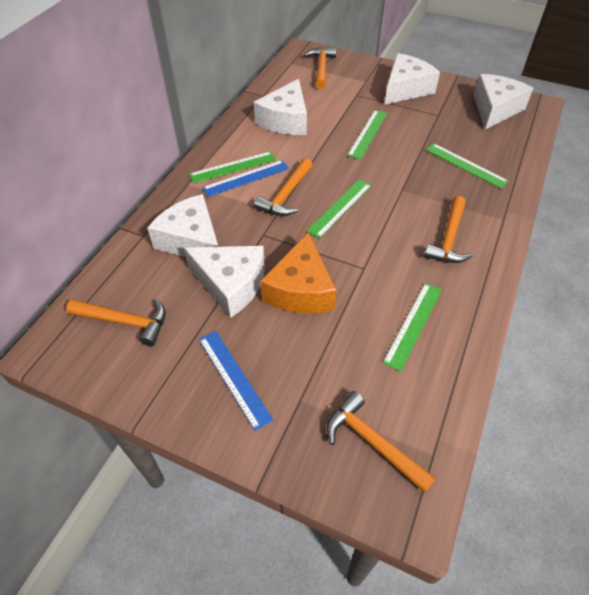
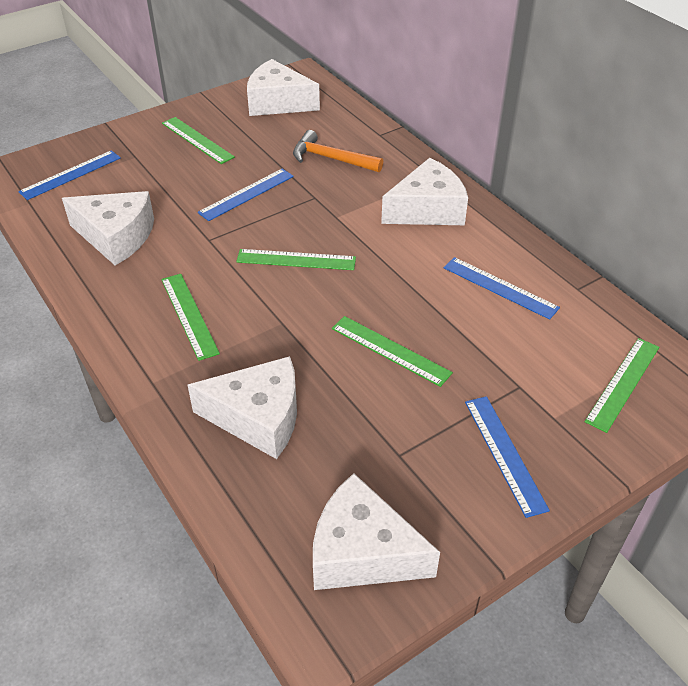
blue ruler: [199,331,273,431] [202,160,289,197] = 2 -> [18,150,121,200] [198,169,294,221] [444,257,560,320] [465,396,550,518] = 4
orange cheese: [260,232,337,313] = 1 -> none = 0
orange hammer: [66,299,166,346] [254,158,313,216] [304,47,336,89] [327,391,436,493] [424,196,473,263] = 5 -> [293,130,383,172] = 1

